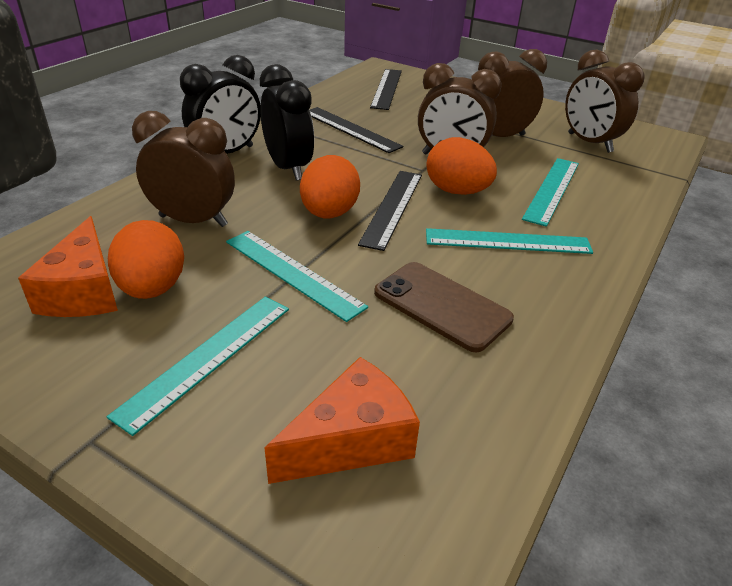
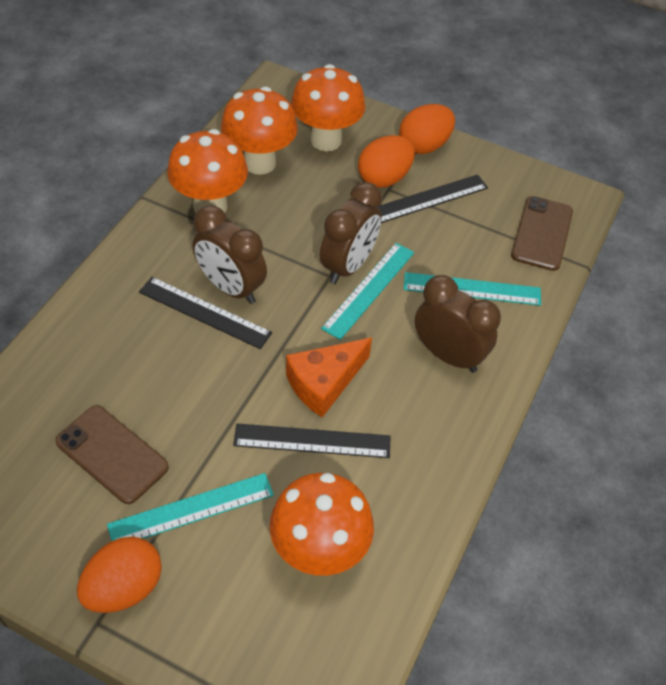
black clock: [180,55,261,154] [260,64,314,181] = 2 -> none = 0
brown clock: [132,111,235,227] [418,63,502,155] [478,49,547,137] [565,50,645,153] = 4 -> [193,206,267,304] [320,182,382,284] [415,275,501,373] = 3
brown phone: [374,262,514,352] = 1 -> [55,406,169,504] [511,196,573,271] = 2
orange cheese: [18,216,118,317] [265,357,420,484] = 2 -> [286,338,372,417] = 1
orange mushroom: none = 0 -> [167,129,248,213] [221,87,298,175] [270,473,374,576] [291,64,365,151] = 4
turquoise ruler: [107,297,289,436] [226,231,368,322] [426,228,593,254] [522,158,579,227] = 4 -> [107,473,274,541] [321,243,414,340] [404,272,541,306] = 3

